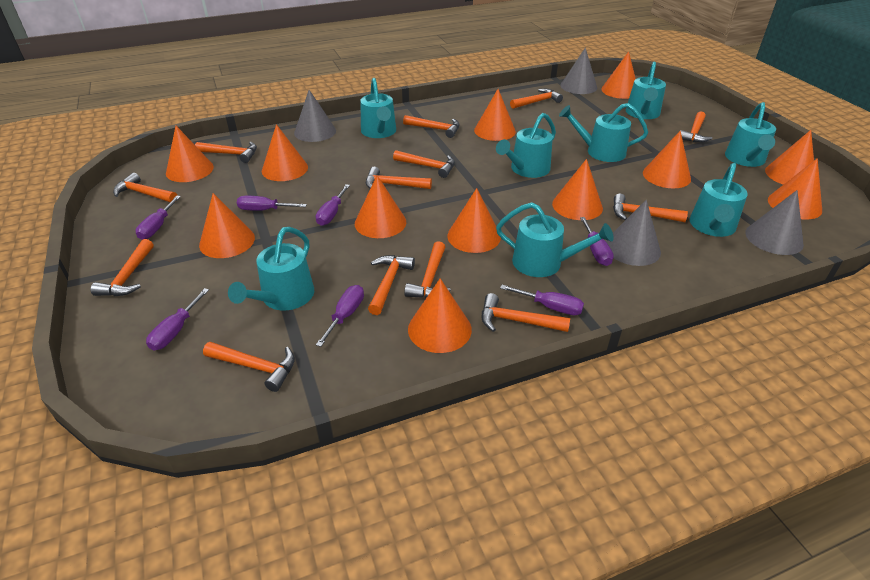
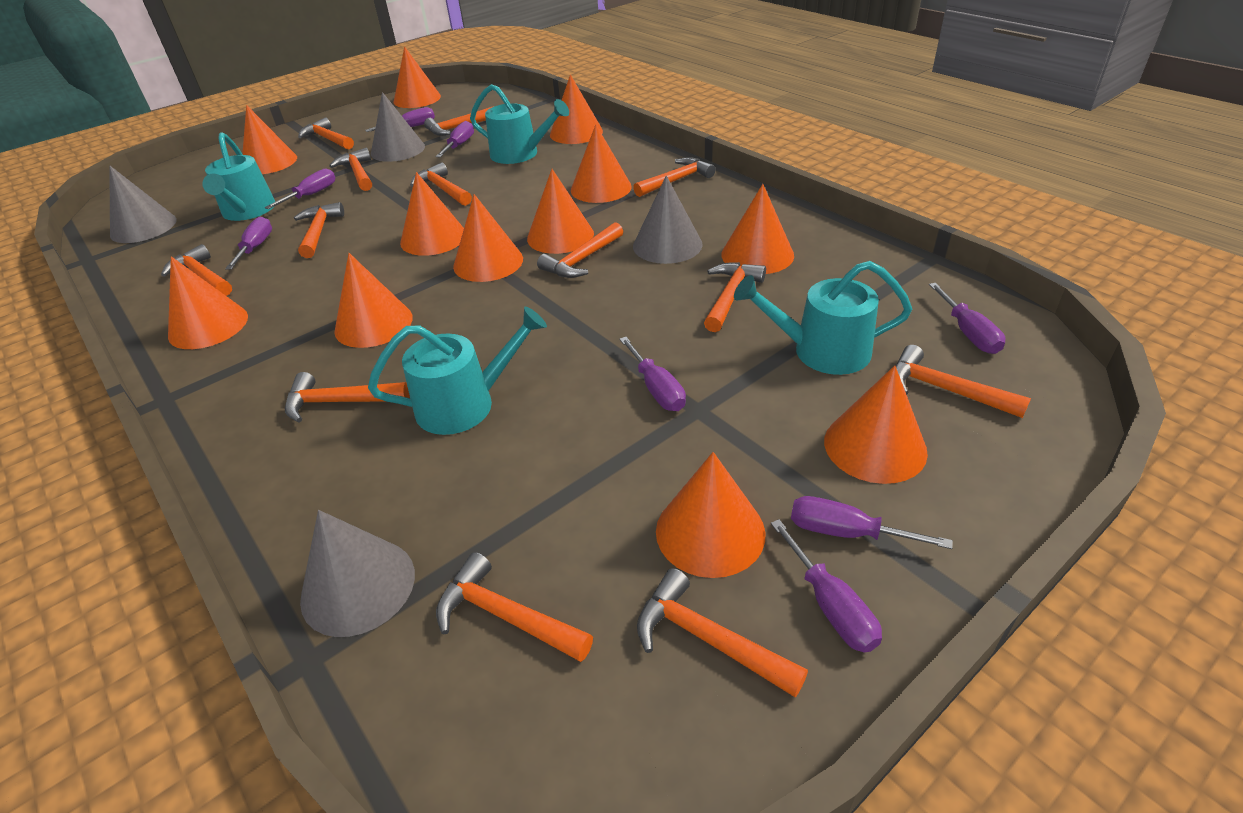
purple screwdriver: [135,196,181,240] [146,288,209,351] [237,196,307,211] [316,184,350,226] [316,285,364,347] [500,285,584,315] [580,217,614,266] = 7 -> [225,217,272,270] [265,168,335,209] [365,107,435,132] [435,121,474,157] [619,337,686,411] [771,519,882,653] [791,496,953,549] [929,283,1006,354] = 8
turquoise watering can: [228,227,314,311] [360,78,396,138] [496,113,556,178] [496,202,614,277] [559,103,648,162] [626,62,666,119] [690,163,748,237] [725,102,776,167] = 8 -> [202,132,276,221] [368,307,547,435] [470,84,569,164] [734,261,912,375] = 4

